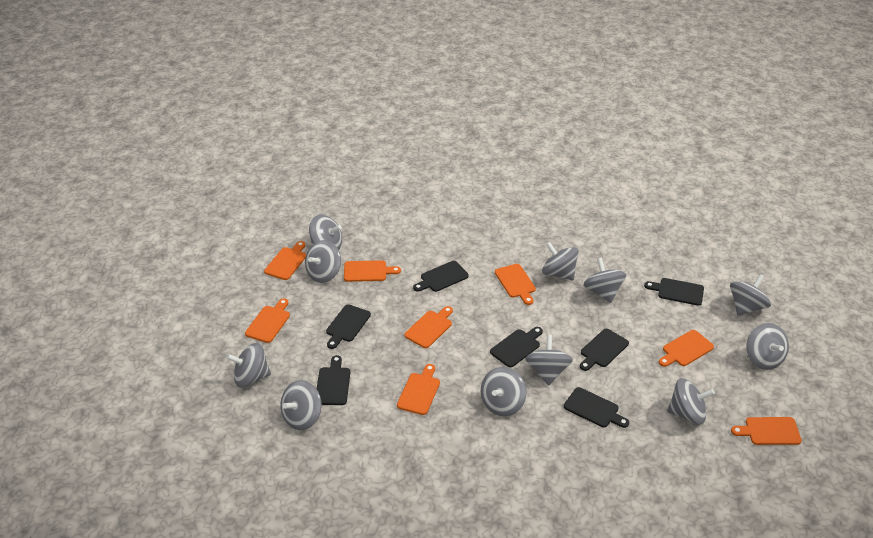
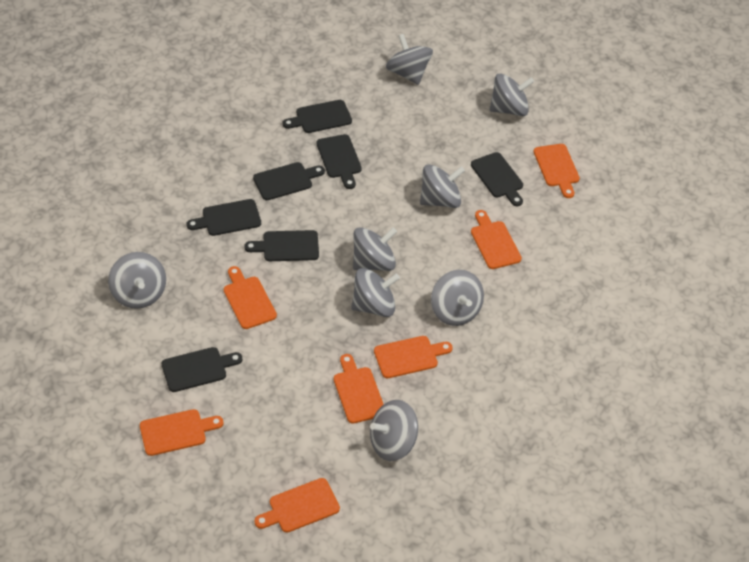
grey spinning top: [227,343,271,388] [280,380,322,430] [305,240,341,283] [309,215,342,250] [481,367,527,416] [525,335,573,386] [542,242,579,280] [584,258,626,303] [667,378,715,424] [730,274,771,316] [746,323,789,370] = 11 -> [108,252,166,309] [351,268,400,317] [353,227,397,271] [370,400,418,461] [386,34,433,85] [420,164,465,208] [431,270,484,326] [490,74,534,116] = 8
orange cutting board: [245,298,290,343] [264,241,306,280] [344,260,401,282] [397,364,440,415] [404,306,453,348] [495,264,536,305] [659,330,714,367] [731,417,802,445] = 8 -> [140,409,223,456] [224,266,277,329] [255,478,340,533] [334,354,384,424] [374,336,453,378] [471,210,522,269] [533,144,580,198] = 7

